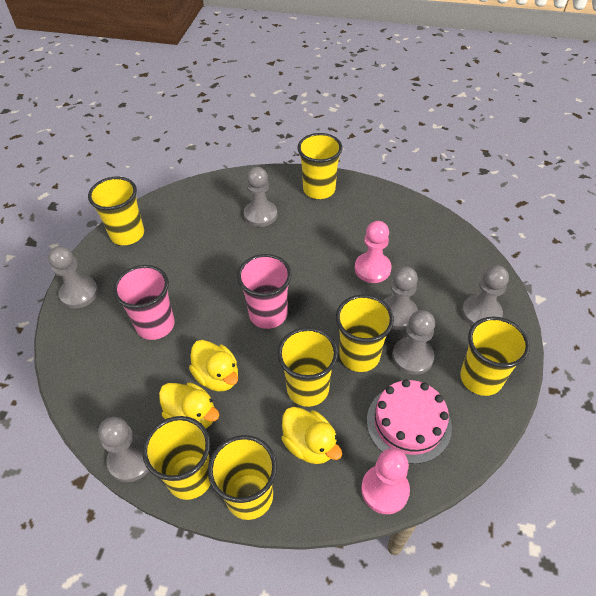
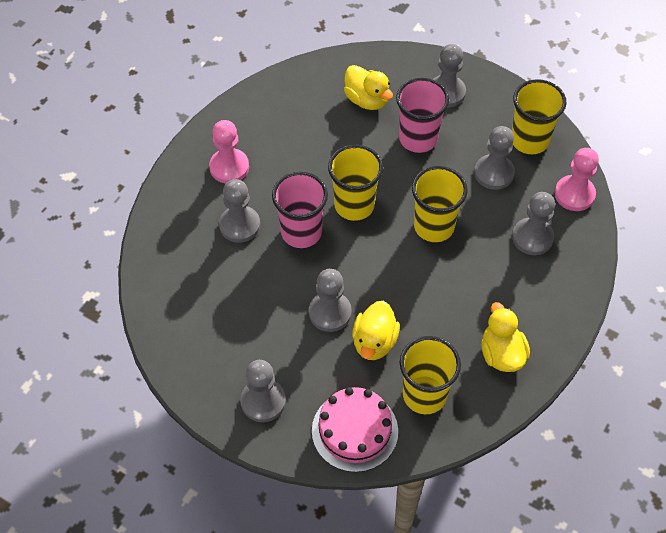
yellow cup: [88,176,144,245] [142,416,211,500] [208,435,277,520] [277,327,338,407] [297,133,342,199] [336,294,394,372] [460,317,530,396] = 7 -> [328,145,383,221] [400,336,461,414] [412,166,468,242] [512,79,566,154] = 4

